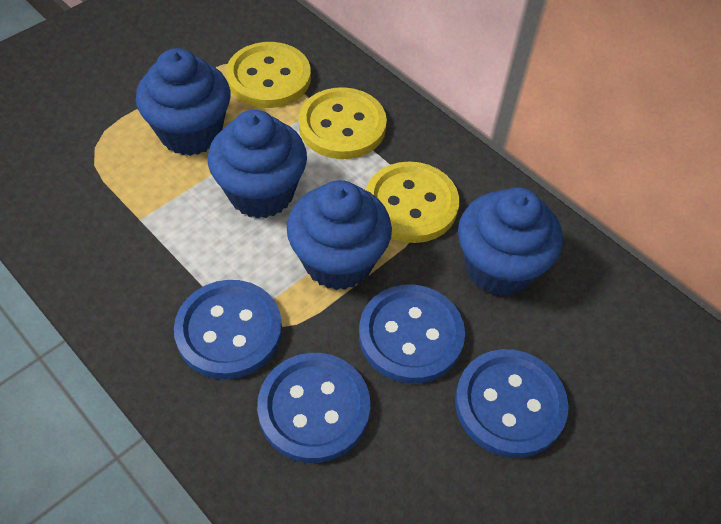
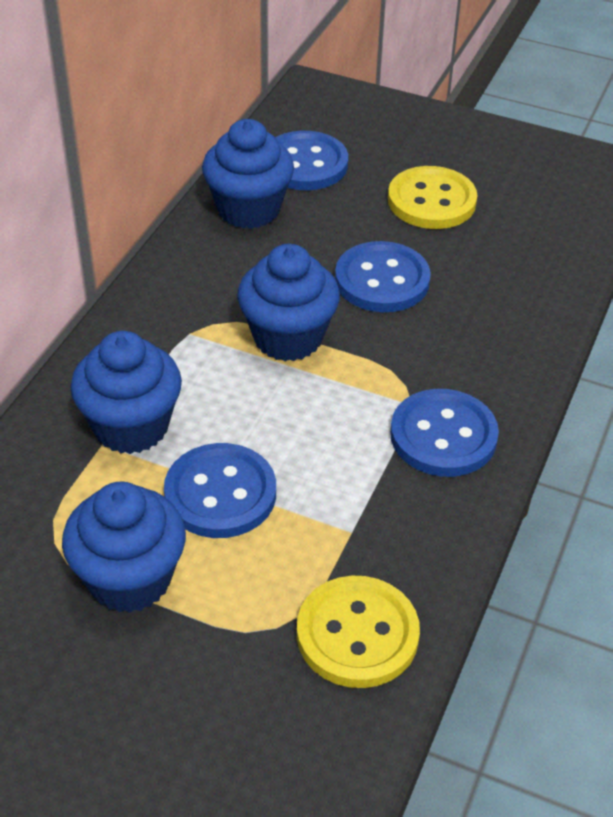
yellow button: [226,42,311,108] [299,87,387,159] [366,161,459,243] = 3 -> [297,576,420,688] [388,166,477,229] = 2

